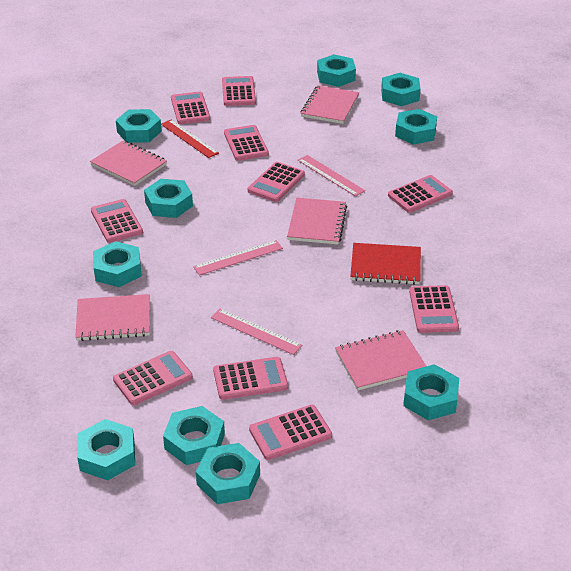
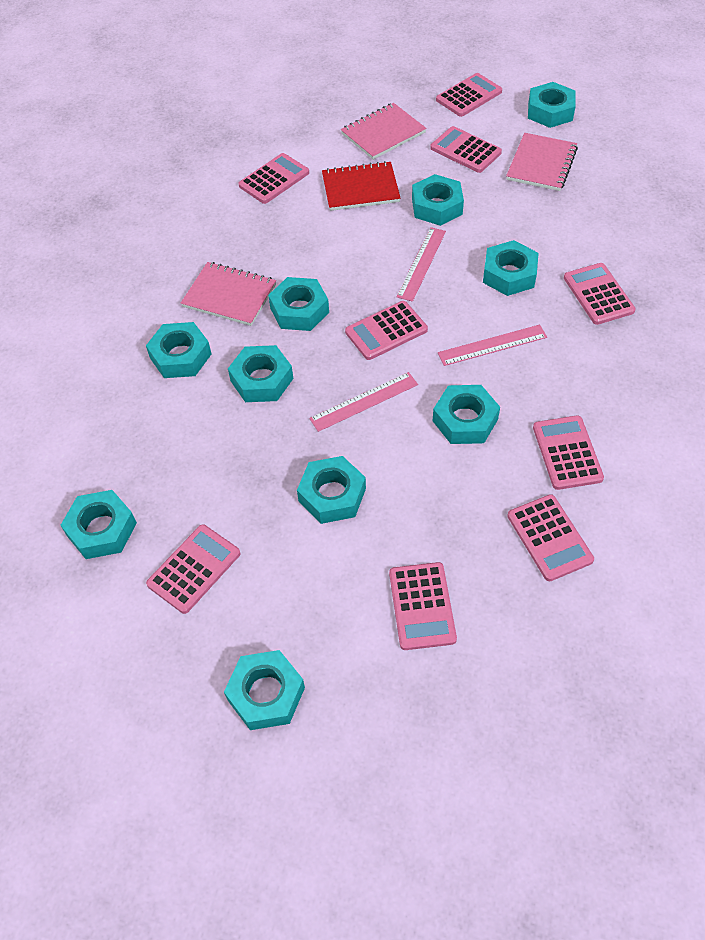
pink calculator: [91,199,143,243] [113,351,193,405] [171,92,210,124] [213,357,288,400] [222,76,256,106] [224,125,269,161] [248,162,305,202] [249,405,332,460] [388,175,453,213] [409,285,459,333] = 10 -> [146,524,240,614] [238,153,309,204] [345,301,428,360] [389,562,457,650] [430,126,502,173] [436,73,502,117] [507,494,594,581] [533,415,604,490] [564,263,636,325] = 9
pink notebook: [75,294,150,341] [90,141,167,186] [287,198,347,245] [301,85,359,124] [335,330,426,390] = 5 -> [181,262,276,326] [341,103,426,160] [506,133,578,191] = 3
red ruler: [161,120,219,158] = 1 -> none = 0

